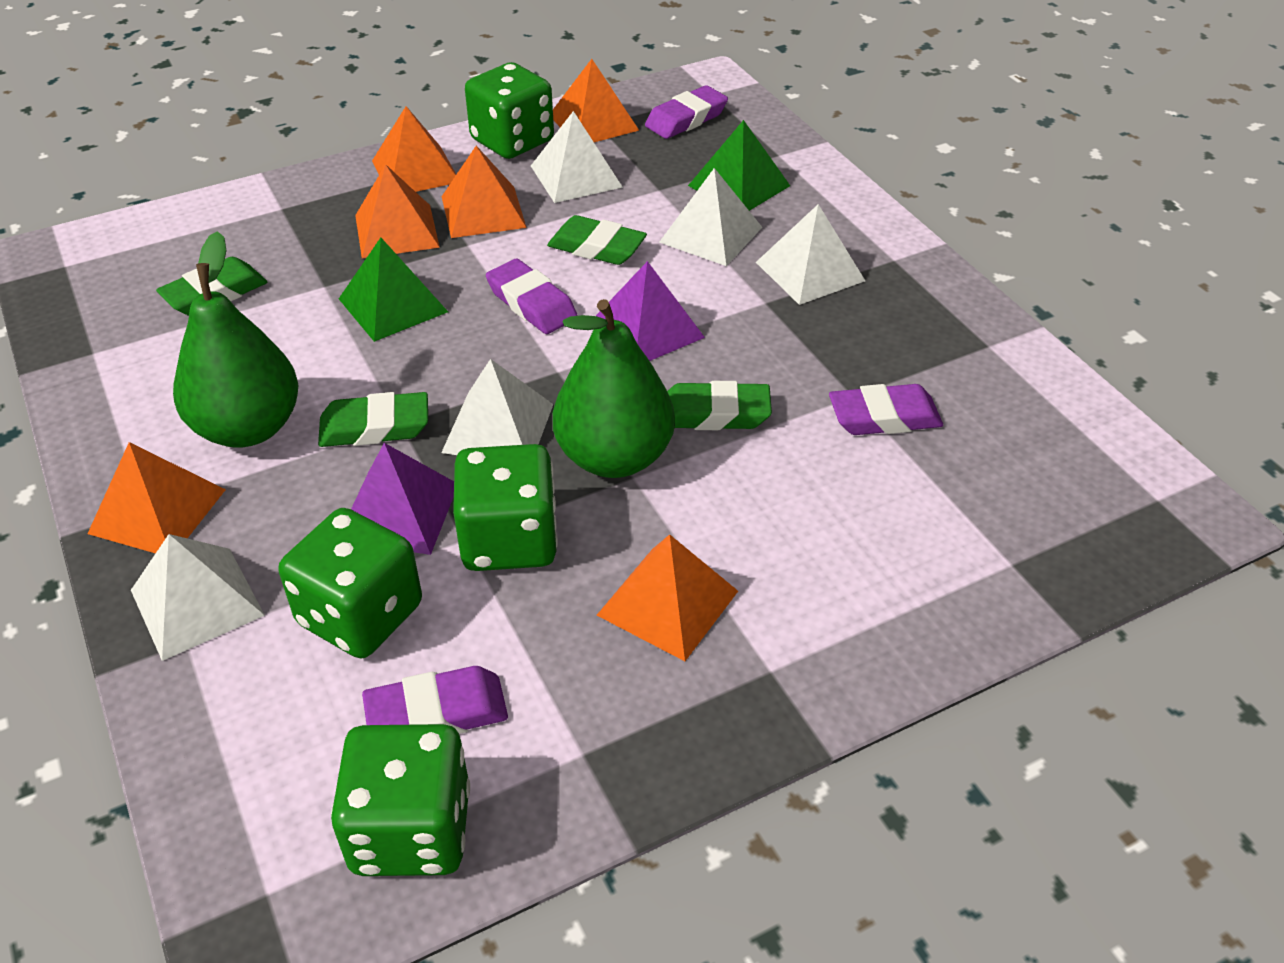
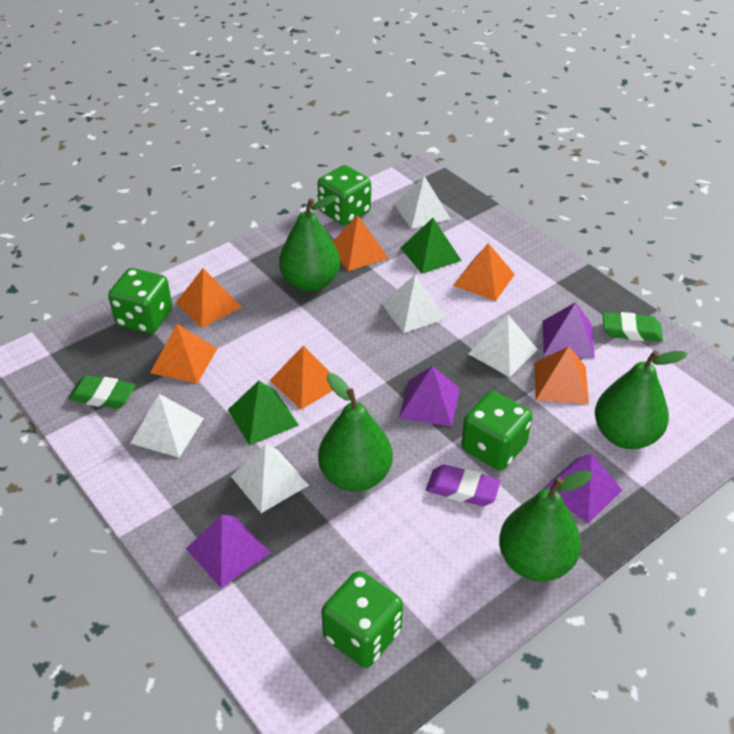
green eraser: [156,257,267,316] [318,392,428,447] [547,215,647,265] [667,381,772,430] = 4 -> [68,375,136,409] [603,312,663,342] = 2
green pear: [173,231,299,448] [553,299,675,478] = 2 -> [279,195,340,292] [318,373,393,492] [499,470,593,581] [595,350,687,449] = 4
purple eraser: [362,666,508,734] [486,259,578,334] [645,85,728,139] [829,384,943,435] = 4 -> [426,465,501,506] = 1
purple pyramid: [351,443,454,555] [596,261,705,361] = 2 -> [186,515,270,588] [399,366,460,427] [542,453,622,523] [543,302,595,359] = 4

